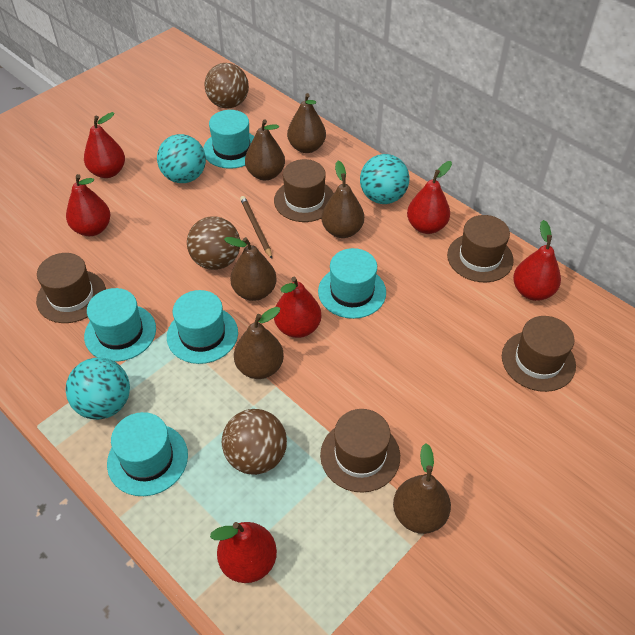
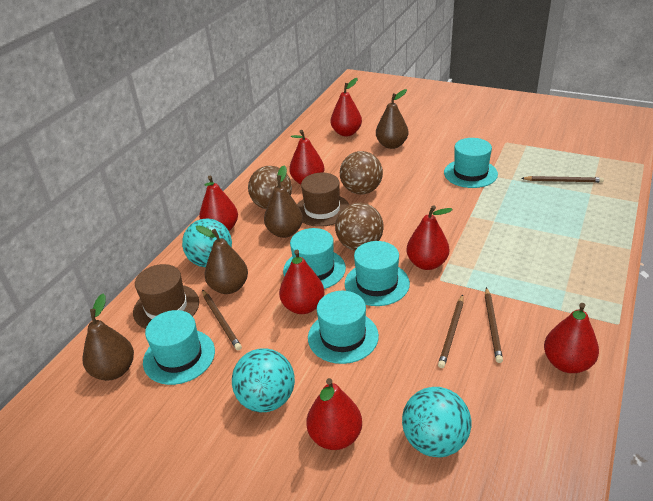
brown hat: [36,253,106,323] [274,159,334,222] [320,409,400,493] [447,215,514,282] [502,316,576,392] = 5 -> [133,264,199,329] [297,173,349,227] = 2
brown pear: [224,237,277,301] [234,307,284,379] [245,119,285,180] [287,93,326,153] [321,161,364,238] [393,443,451,534] = 6 -> [83,294,134,380] [196,226,248,294] [264,166,303,238] [376,89,408,149] = 4
brown pencil: [240,196,272,259] = 1 -> [202,290,242,350] [438,295,464,368] [485,287,503,363] [521,176,604,183] = 4
red pear: [66,174,111,236] [84,112,125,178] [210,522,277,583] [274,276,321,338] [407,161,452,234] [513,220,561,301] = 6 -> [199,176,238,231] [279,250,324,314] [289,130,324,184] [306,378,362,450] [331,78,362,136] [407,205,453,270] [544,303,599,373] = 7

